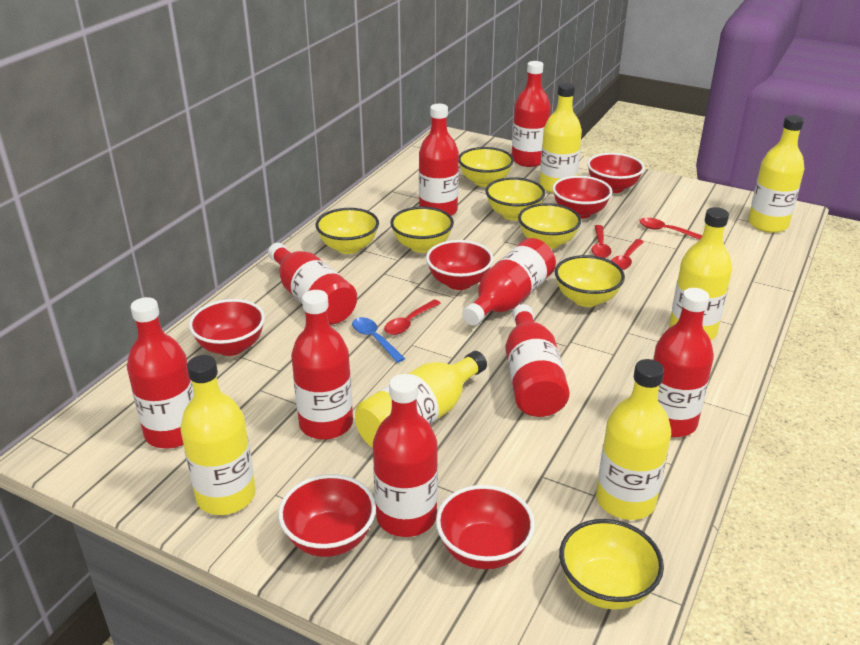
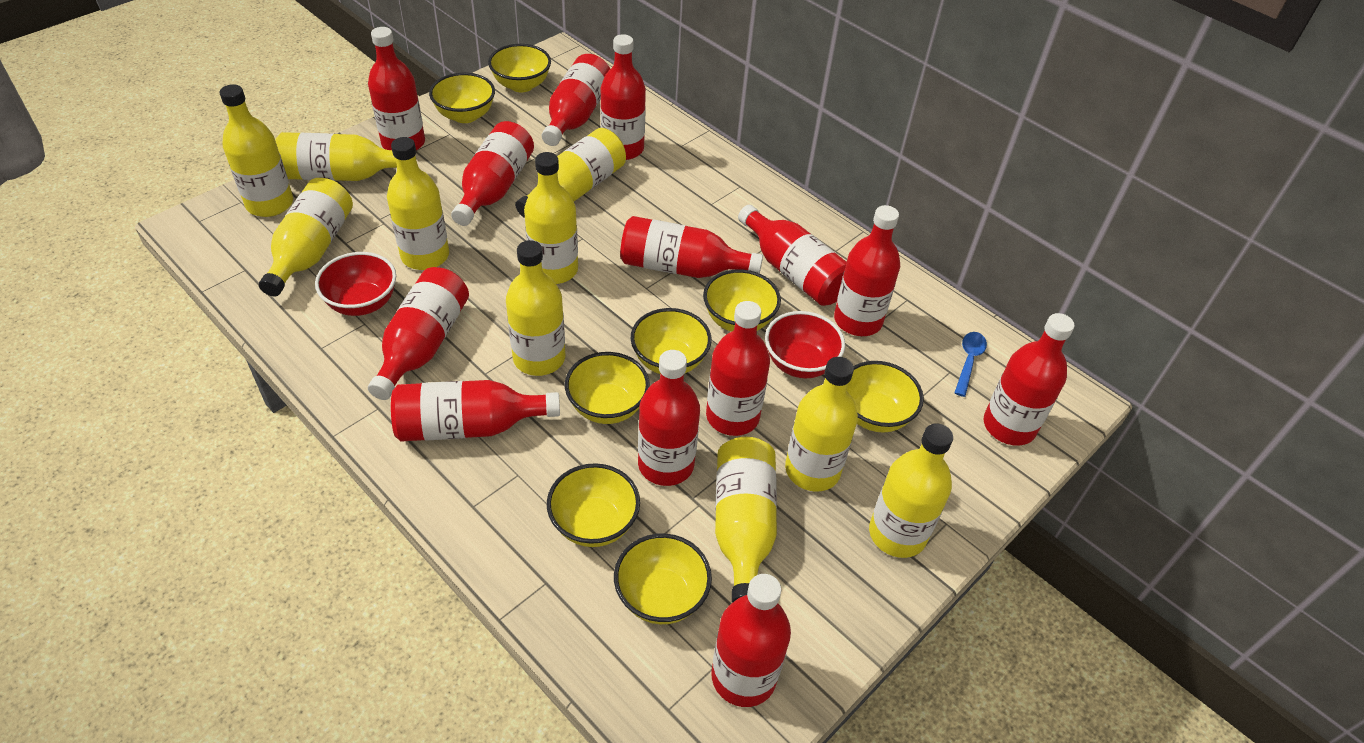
red bottle: [127,297,194,449] [268,243,357,325] [291,290,353,440] [373,374,438,537] [419,104,459,216] [462,238,556,326] [505,304,570,417] [512,61,551,167] [653,288,714,437] = 9 -> [368,27,425,150] [368,267,469,400] [391,380,560,442] [451,121,534,226] [542,54,610,146] [600,34,646,160] [620,216,763,278] [638,350,700,486] [706,301,770,436] [711,574,791,707] [738,205,847,306] [834,205,900,336] [984,313,1075,446] = 13
red bowl: [189,299,265,356] [278,474,376,557] [426,240,494,290] [436,485,535,569] [552,176,612,219] [587,153,645,193] = 6 -> [315,252,396,316] [765,311,845,378] = 2
red spoon: [384,299,441,335] [591,225,612,258] [611,239,644,270] [639,218,702,240] = 4 -> none = 0
yellow bottle: [180,355,256,515] [355,351,487,448] [539,83,582,193] [596,359,671,520] [669,207,732,340] [748,115,804,233] = 6 -> [219,84,293,217] [259,178,353,296] [275,132,397,181] [387,137,449,270] [506,240,565,376] [515,128,626,218] [524,152,578,284] [715,437,777,603] [785,357,858,492] [869,423,953,558] = 10
yellow bowl: [316,208,379,254] [390,206,454,253] [459,147,514,187] [485,177,545,221] [518,203,581,249] [555,255,625,307] [559,519,664,610] = 7 -> [429,72,495,123] [488,44,551,92] [547,463,640,547] [565,352,650,424] [614,533,712,624] [631,308,711,374] [703,269,781,332] [847,361,924,433] = 8

